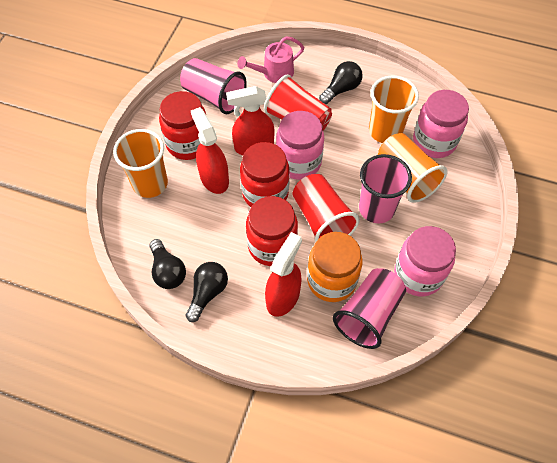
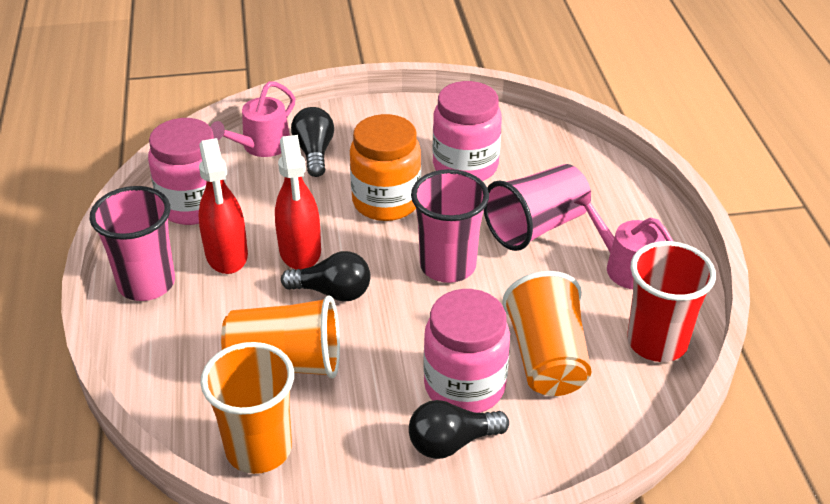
pink watering can: [237,36,304,83] = 1 -> [210,81,295,157] [573,191,674,289] = 2
red cup: [264,74,332,131] [293,174,360,242] = 2 -> [627,241,716,362] = 1
red jar: [159,91,206,160] [240,142,290,207] [246,196,298,266] = 3 -> none = 0
red spray bottle: [191,107,229,194] [226,86,274,155] [265,232,302,317] = 3 -> [198,138,248,274] [275,135,321,270] = 2

